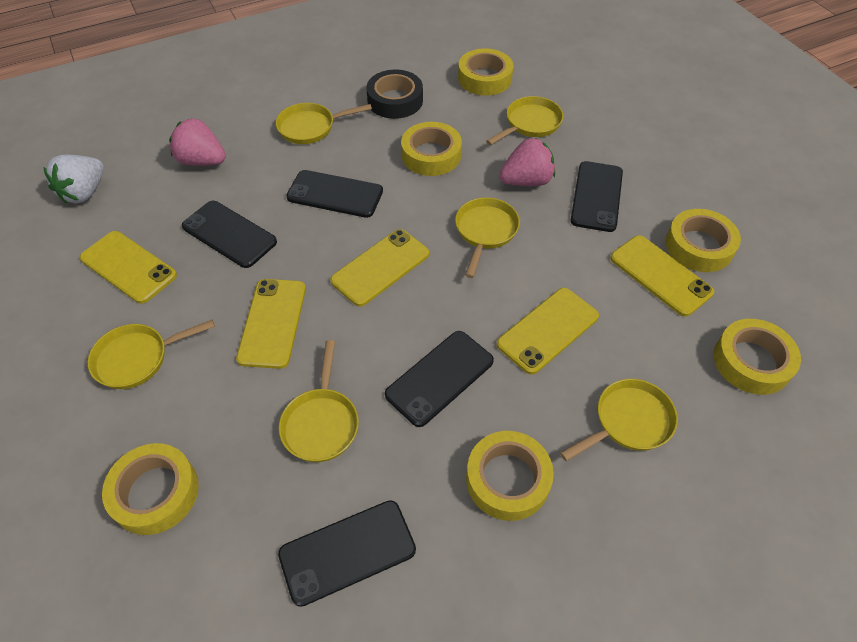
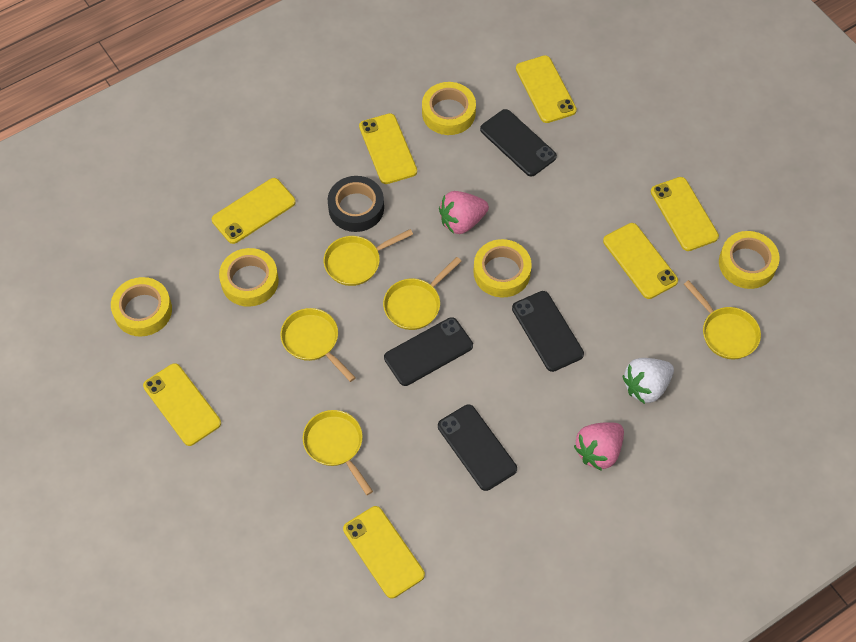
black phone: [182,201,277,268] [278,500,416,607] [286,170,383,218] [385,331,494,427] [571,161,623,232] = 5 -> [384,317,473,386] [438,405,517,491] [480,109,557,176] [512,291,584,372] = 4
yellow pan: [88,320,215,389] [276,103,372,144] [279,340,359,462] [455,197,520,278] [486,96,563,145] [560,379,678,461] = 6 -> [280,308,356,382] [303,410,373,495] [324,229,413,286] [383,257,461,330] [684,280,761,359] = 5
yellow phone: [80,231,177,304] [236,279,306,369] [330,229,429,306] [497,288,599,375] [610,235,714,317] = 5 -> [143,363,221,446] [212,178,296,244] [343,506,425,598] [359,113,417,184] [516,55,577,123] [603,223,678,299] [651,177,719,251] = 7
yellow tape: [102,443,199,535] [401,122,462,176] [458,48,513,96] [466,431,554,521] [665,209,741,272] [714,319,801,395] = 6 -> [111,277,172,337] [219,248,279,307] [422,82,476,135] [474,239,532,297] [719,231,780,289] = 5

